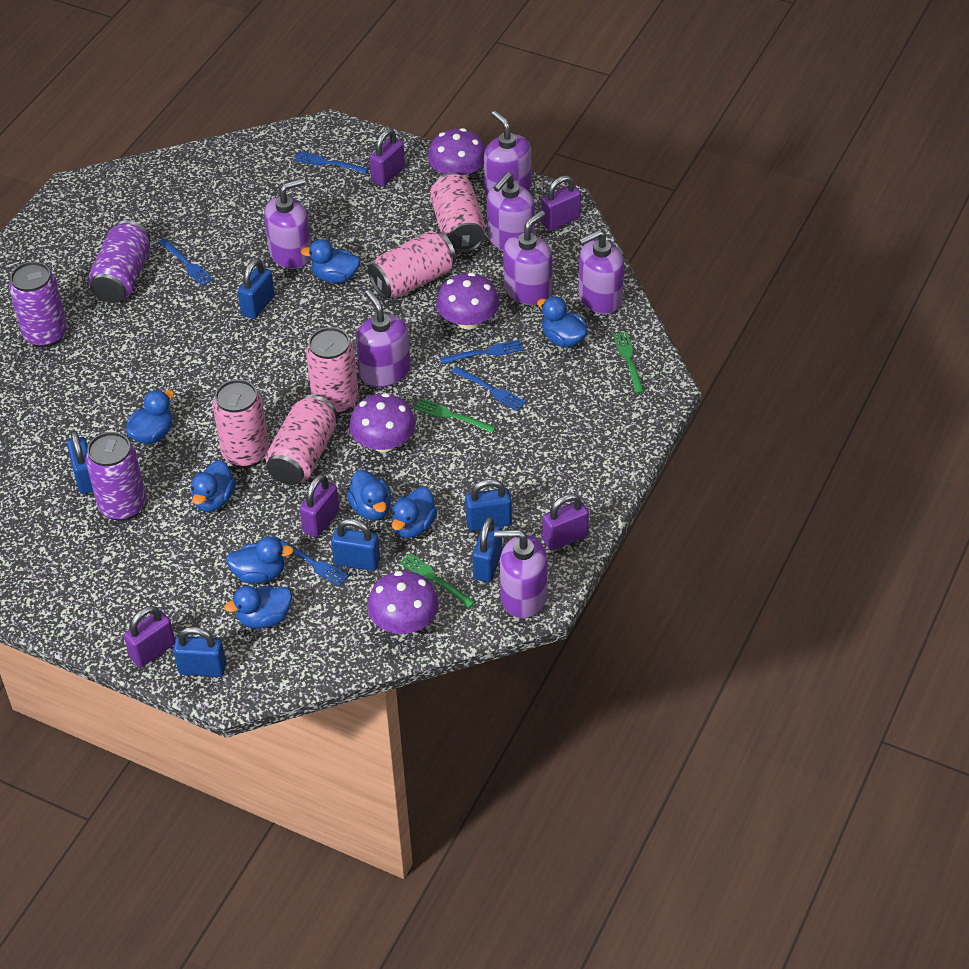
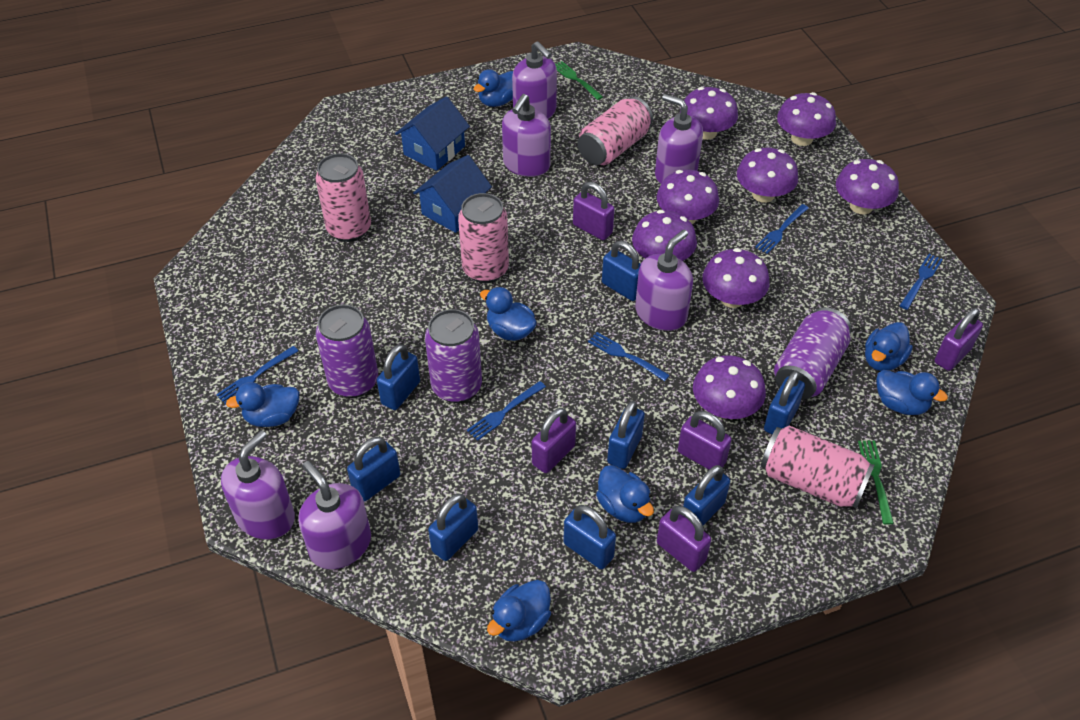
blue duck: [126,390,174,444] [191,460,236,512] [224,586,292,629] [226,536,294,584] [301,239,360,283] [346,470,391,520] [392,487,438,538] [537,296,588,348] = 8 -> [226,382,299,427] [474,69,513,107] [480,287,537,341] [487,580,551,642] [596,465,654,523] [865,322,913,371] [876,370,948,415] = 7
blue house: none = 0 -> [395,96,470,171] [413,155,492,233] = 2
blue padlock: [67,430,93,494] [173,626,226,677] [238,259,275,319] [331,519,380,571] [465,479,512,531] [473,517,502,582] = 6 -> [347,437,400,501] [377,344,420,410] [428,494,478,561] [563,505,616,569] [602,241,641,301] [607,401,645,469] [683,465,730,525] [764,371,805,435] = 8
green fork: [400,553,475,608] [414,398,496,433] [613,332,644,393] = 3 -> [555,61,603,100] [858,440,894,525] = 2
pink can: [213,379,269,468] [265,395,337,485] [306,327,359,415] [368,231,456,299] [430,173,486,253] = 5 -> [316,153,371,242] [458,193,509,283] [578,97,653,165] [761,426,874,509] = 4
purple mushroom: [349,393,416,452] [367,571,439,634] [428,128,485,178] [436,273,499,330] = 4 -> [632,210,697,261] [657,170,719,224] [680,87,738,140] [693,355,766,419] [702,248,770,308] [737,148,798,203] [777,92,836,146] [836,159,899,214] = 8
purple soap dispenser: [264,178,311,269] [356,290,411,387] [484,111,531,196] [487,172,535,251] [494,529,548,618] [503,210,552,305] [579,230,624,314] = 7 -> [221,430,295,540] [298,461,371,569] [502,94,551,177] [512,41,557,119] [635,229,693,331] [655,94,703,184] = 6

